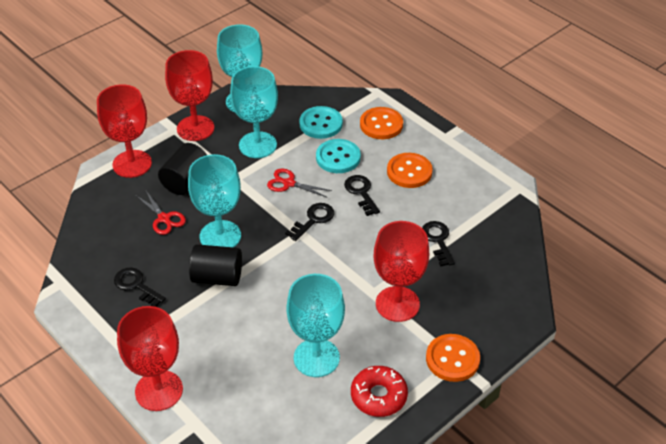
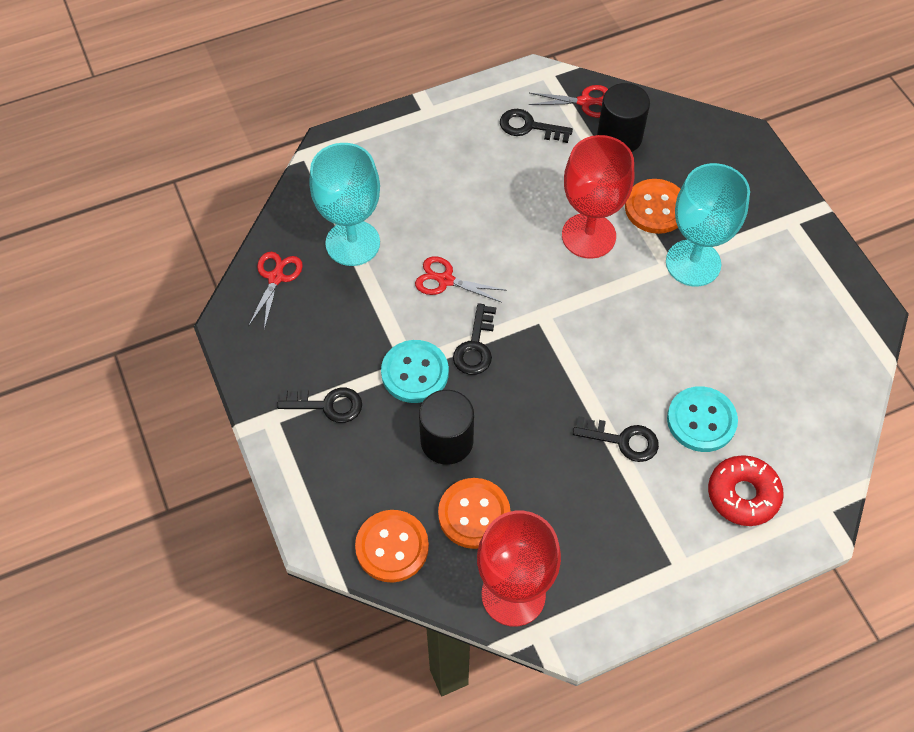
red goblet: [97,84,152,178] [117,306,183,411] [165,50,214,141] [374,221,429,322] = 4 -> [477,511,561,626] [562,135,634,259] = 2
red scissors: [136,191,186,235] [267,169,332,198] = 2 -> [248,252,303,330] [415,256,507,303] [529,85,608,118] = 3
turquoise goblet: [188,154,241,247] [217,24,262,113] [230,66,278,158] [286,274,345,377] = 4 -> [309,143,380,266] [666,163,750,286] = 2

